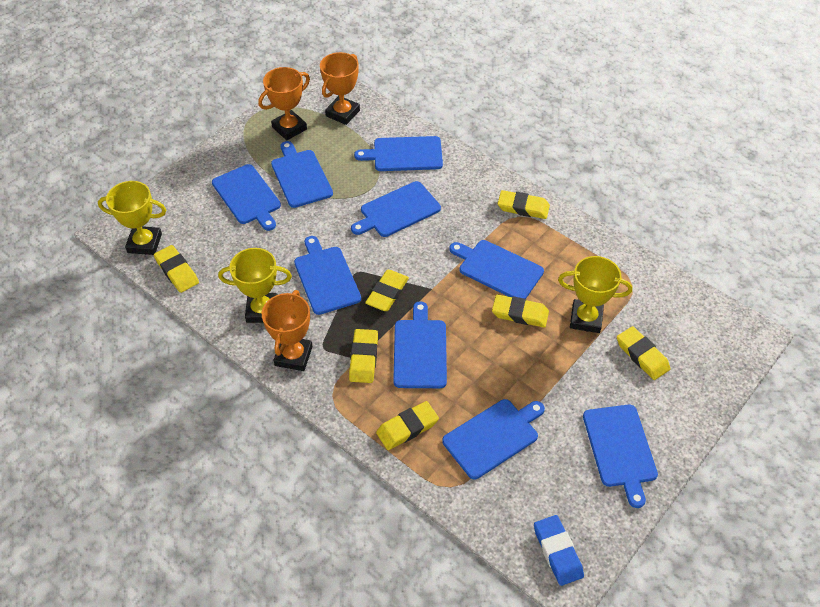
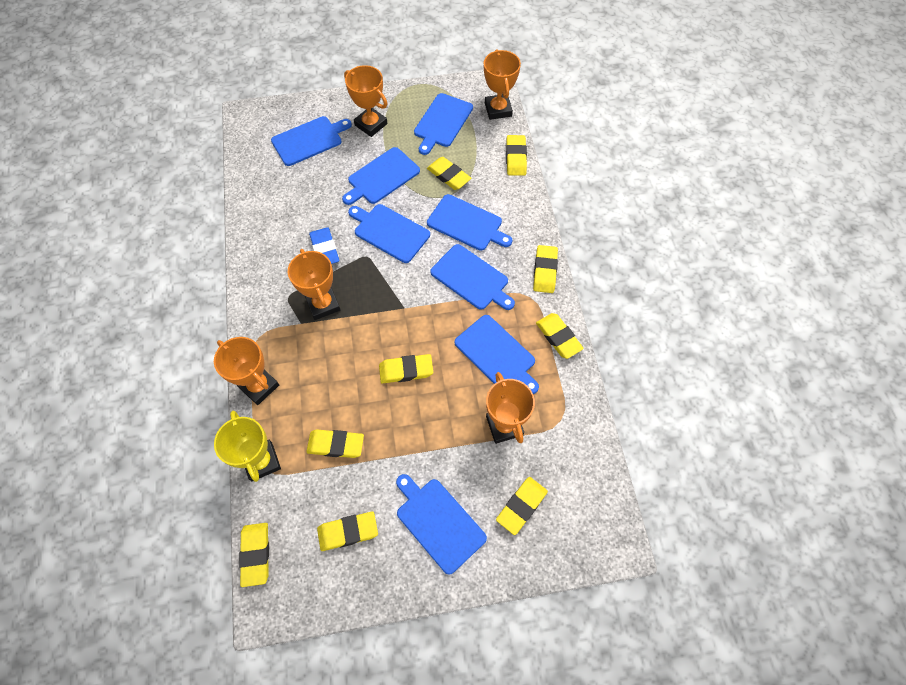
blue cutting board: [212,164,281,231] [271,141,333,208] [294,236,361,315] [351,181,441,237] [354,136,443,171] [393,301,447,388] [442,399,545,479] [449,240,544,299] [583,405,658,508] = 9 -> [271,116,352,166] [342,147,420,205] [348,204,430,263] [396,474,487,574] [414,93,473,155] [427,194,512,251] [430,244,515,310] [454,315,539,394] = 8
orange trophy: [258,67,310,140] [262,290,313,371] [320,52,360,125] = 3 -> [214,337,279,405] [288,249,341,320] [344,65,388,137] [484,50,521,120] [486,372,535,444] = 5
yellow eraser: [154,245,199,293] [349,329,378,383] [365,270,409,311] [376,401,439,450] [492,294,549,328] [498,190,550,219] [617,326,670,380] = 7 -> [239,523,269,587] [306,429,364,458] [317,512,378,551] [379,354,433,383] [427,157,471,190] [496,477,548,535] [506,135,527,176] [533,245,558,293] [536,313,584,359] = 9
yellow trophy: [98,181,166,255] [218,248,292,323] [558,256,632,333] = 3 -> [214,411,281,482] = 1

